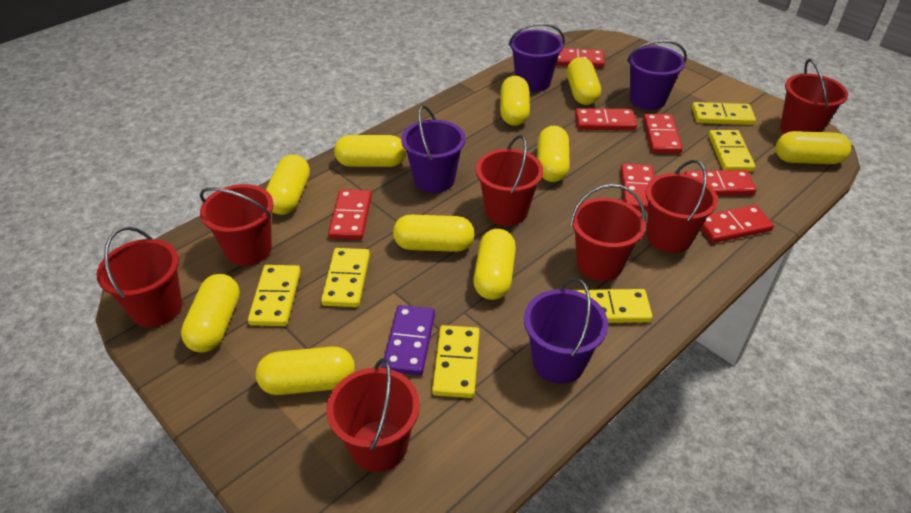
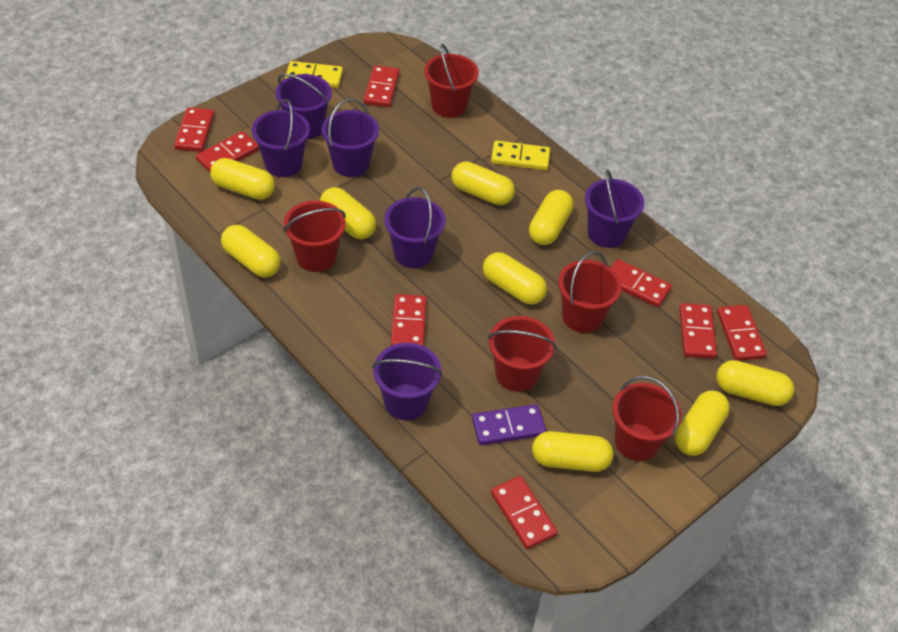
purple bucket: [401,105,466,193] [509,23,565,92] [524,278,608,384] [627,40,687,110] = 4 -> [252,99,310,177] [276,74,332,140] [322,98,379,177] [372,343,443,420] [384,187,446,268] [585,169,644,248] = 6
red bucket: [96,227,182,327] [200,184,274,266] [326,358,420,472] [476,135,543,226] [570,184,646,281] [645,160,718,253] [780,59,848,134] = 7 -> [283,201,346,272] [424,44,479,118] [488,316,556,392] [558,251,622,333] [612,376,682,461] = 5
red domino: [328,189,372,240] [556,48,605,68] [575,108,637,130] [621,163,655,211] [643,114,683,154] [684,170,757,196] [701,205,774,243] = 7 -> [174,107,215,152] [196,131,259,172] [364,65,399,107] [391,294,427,346] [491,476,558,549] [611,259,672,308] [679,303,717,359] [717,305,767,361] = 8
yellow capsule: [181,274,240,353] [256,346,355,395] [266,154,310,215] [334,135,406,167] [393,215,475,252] [473,229,516,300] [500,76,530,126] [537,126,570,182] [567,57,601,105] [775,131,851,164] = 10 -> [210,158,275,200] [221,225,281,277] [320,187,376,239] [452,161,515,205] [483,252,547,305] [529,190,573,245] [532,431,613,472] [675,390,730,456] [716,360,794,406] = 9
yellow domino: [248,265,301,326] [321,248,370,307] [432,325,479,398] [574,289,652,323] [692,102,756,125] [709,130,755,172] = 6 -> [285,61,343,88] [491,140,550,170] = 2

